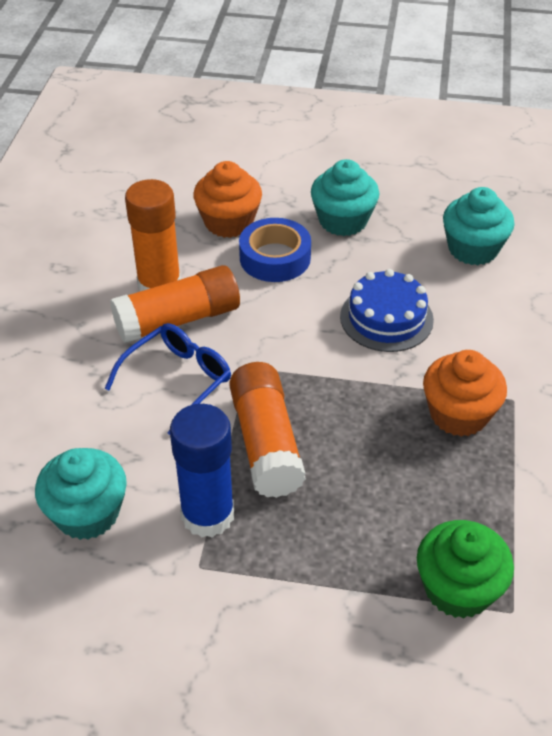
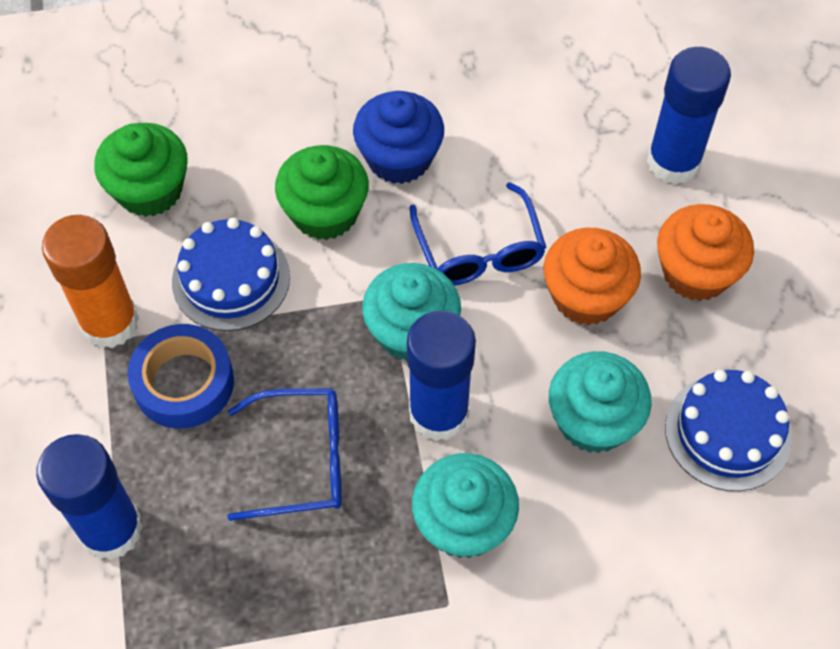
blue cake: [340,269,434,352] = 1 -> [172,217,290,331] [665,370,792,491] = 2
blue cupcake: none = 0 -> [353,91,444,184] = 1
blue glasses: [104,323,231,435] = 1 -> [227,388,342,521] [410,182,546,286] = 2
blue glue stick: [170,404,234,538] = 1 -> [36,434,143,560] [407,310,476,441] [647,47,731,184] = 3
green cupcake: [417,520,514,619] = 1 -> [94,123,188,217] [275,145,369,240] = 2
orange glue stick: [110,265,240,343] [125,179,181,291] [229,362,306,498] = 3 -> [42,215,139,348] = 1

